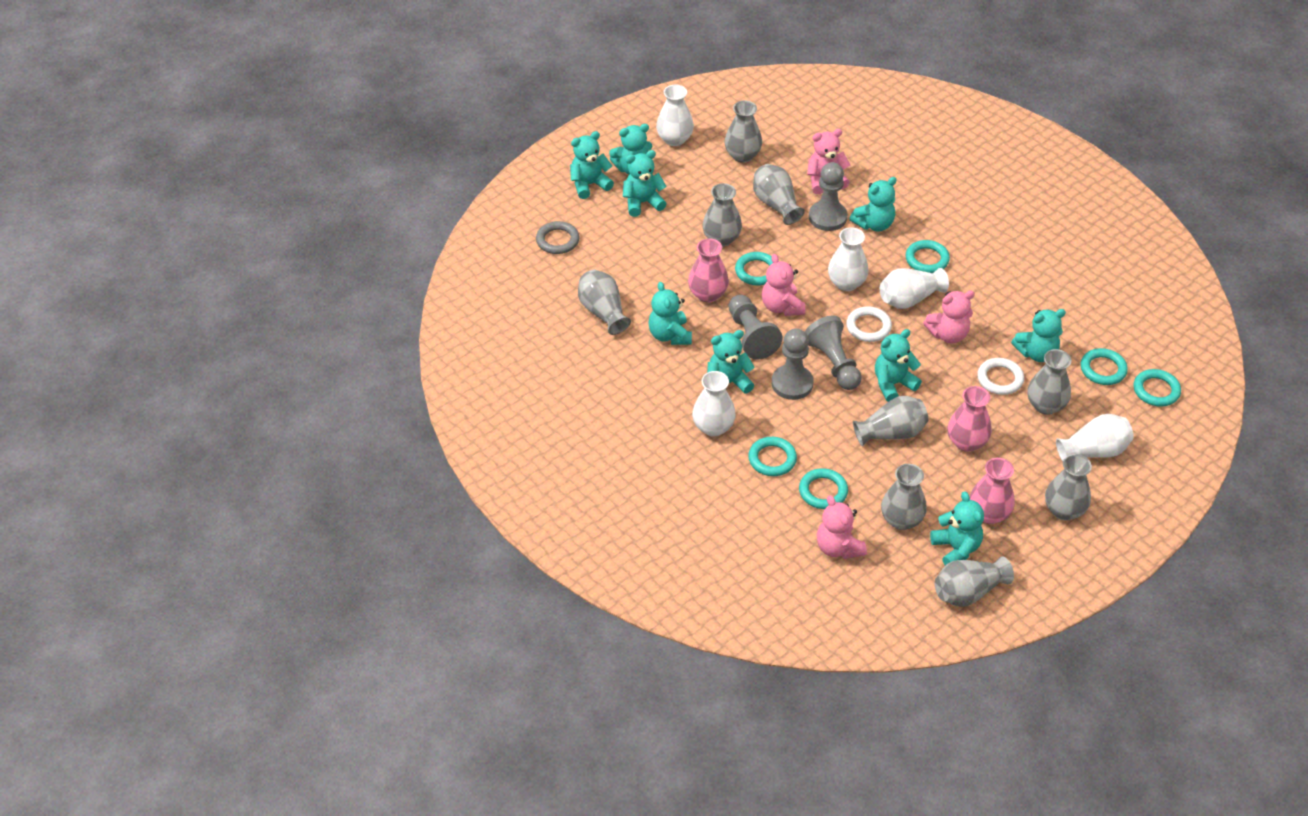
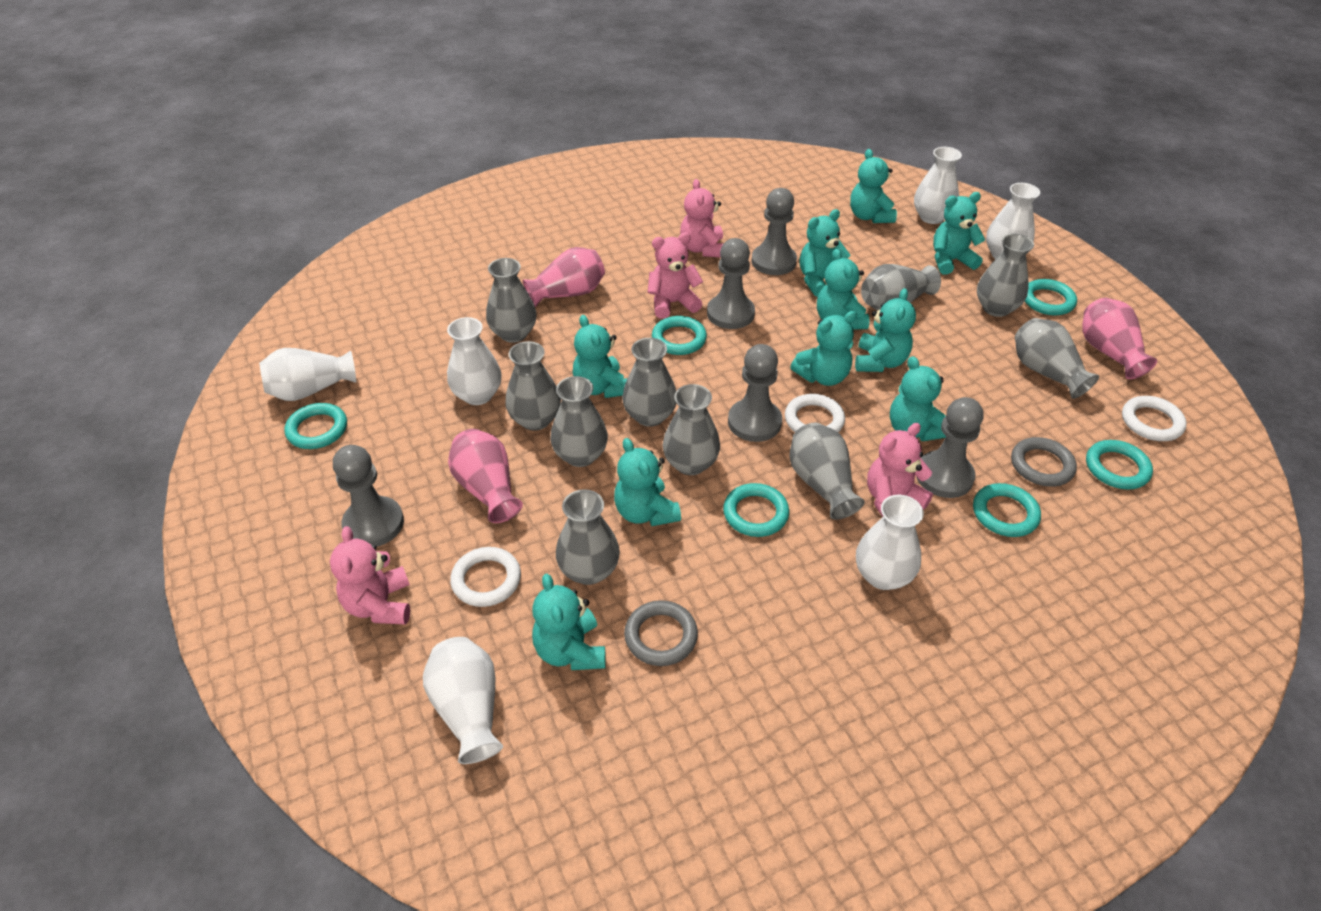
grey pawn: [729,295,782,360] [772,328,814,400] [805,315,862,390] [809,162,847,231] = 4 -> [333,445,404,547] [707,238,755,329] [728,344,782,442] [751,188,797,275] [916,397,984,498] = 5
grey ring: [536,221,579,254] = 1 -> [624,600,698,666] [1011,437,1077,487] = 2
grey vase: [578,270,631,335] [702,183,742,247] [724,100,762,163] [753,164,805,225] [853,396,929,446] [881,464,927,530] [935,556,1014,607] [1027,349,1071,415] [1045,454,1092,520] = 9 -> [486,258,537,343] [505,341,561,431] [550,376,608,467] [556,489,620,585] [622,338,676,427] [663,384,720,475] [790,422,865,520] [861,264,941,311] [977,234,1034,317] [1015,318,1099,399] = 10
turquoise teddy bear: [570,131,614,199] [609,124,652,174] [623,150,667,217] [648,282,692,345] [707,330,755,393] [849,177,897,232] [875,329,922,402] [930,491,984,565] [1011,309,1066,362] = 9 -> [532,574,606,670] [573,315,627,398] [614,438,681,526] [790,311,857,386] [799,209,851,297] [817,249,869,330] [850,149,897,223] [855,288,916,372] [890,356,946,441] [933,192,985,275] = 10
white ring: [846,306,892,342] [977,358,1024,395] = 2 -> [450,547,521,607] [785,394,845,432] [1122,396,1187,441] = 3
white vase: [656,85,694,146] [692,371,736,437] [828,227,869,291] [880,268,949,309] [1056,414,1134,461] = 5 -> [259,348,356,401] [423,637,503,764] [447,317,501,405] [856,495,924,590] [914,147,962,224] [986,183,1040,259] = 6

